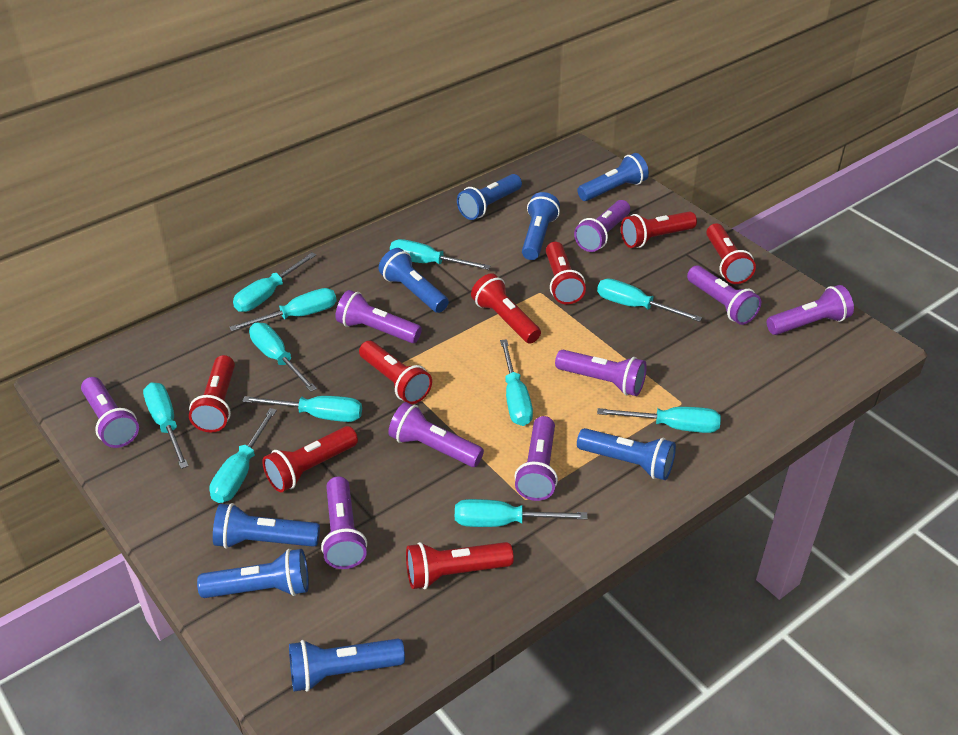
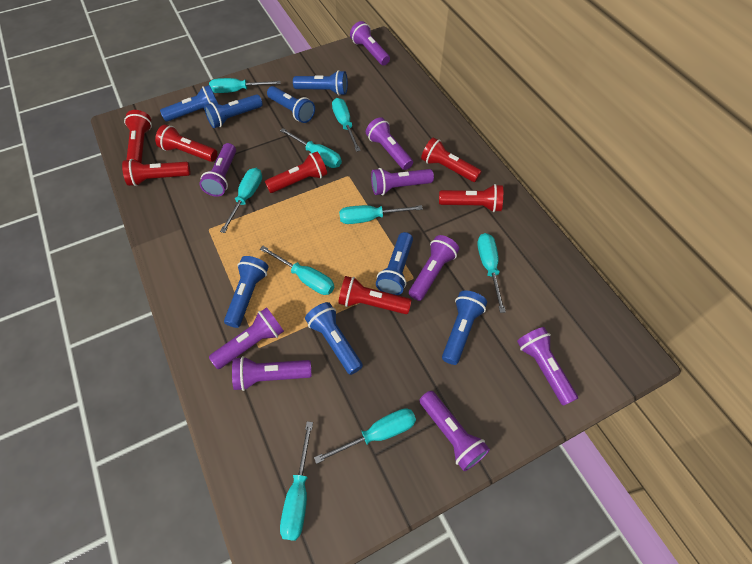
red flashlight: [189,355,235,432] [262,426,358,492] [359,341,432,404] [406,542,514,589] [471,273,541,344] [546,242,586,304] [621,211,697,248] [706,223,756,284] = 8 -> [122,159,191,186] [124,110,152,163] [155,125,217,162] [265,152,327,193] [338,276,411,314] [421,138,482,182] [439,184,503,212] = 7
turquoise screwdriver: [143,382,189,469] [209,408,277,503] [229,288,337,331] [233,252,316,312] [243,396,362,422] [249,323,317,392] [390,239,490,270] [455,499,588,527] [500,339,533,426] [597,278,702,322] [597,407,721,433] = 11 -> [209,78,281,93] [220,168,262,233] [260,246,335,295] [280,128,342,168] [280,421,313,541] [314,408,416,464] [332,98,361,152] [339,205,423,224] [477,233,506,313] = 9

